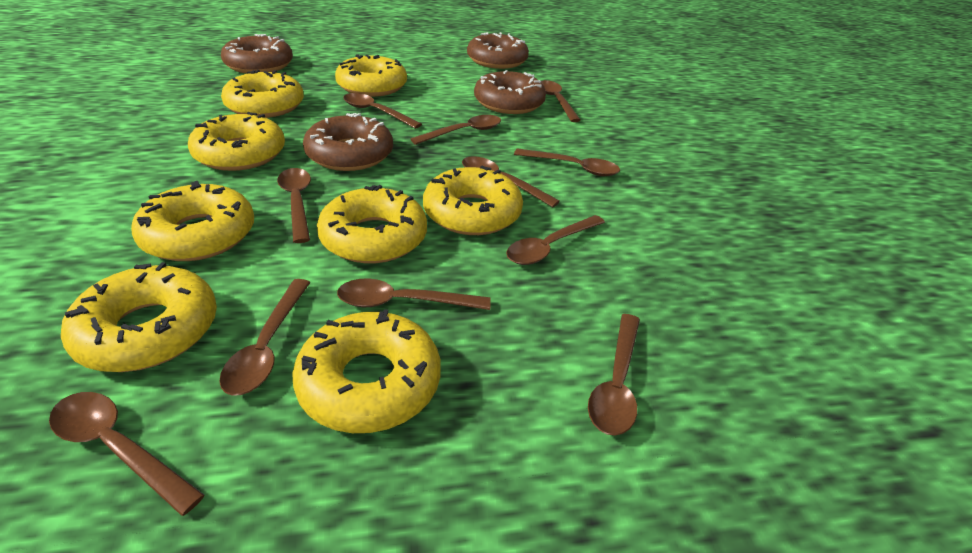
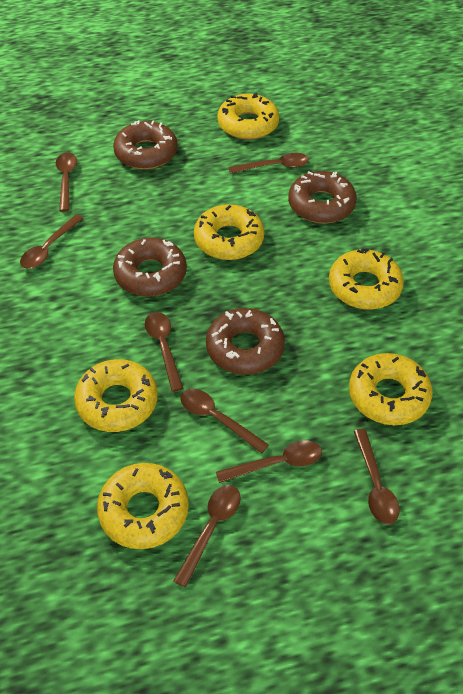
brown spoon: [49,392,205,516] [219,279,310,396] [277,168,311,243] [337,279,491,310] [343,93,422,129] [411,115,501,145] [462,156,560,207] [506,215,605,265] [514,148,620,176] [541,80,581,122] [588,314,640,435] = 11 -> [20,214,84,269] [56,152,77,212] [145,312,184,392] [174,485,241,587] [180,389,269,454] [216,440,322,483] [229,153,309,174] [354,429,400,524] = 8
yellow donut: [61,262,217,372] [131,181,254,261] [188,112,285,171] [221,70,304,118] [292,309,441,433] [317,185,427,263] [335,54,407,97] [423,166,523,235] = 8 -> [74,359,158,432] [97,463,189,549] [194,204,264,260] [217,93,279,140] [329,248,404,310] [349,353,433,425] = 6

